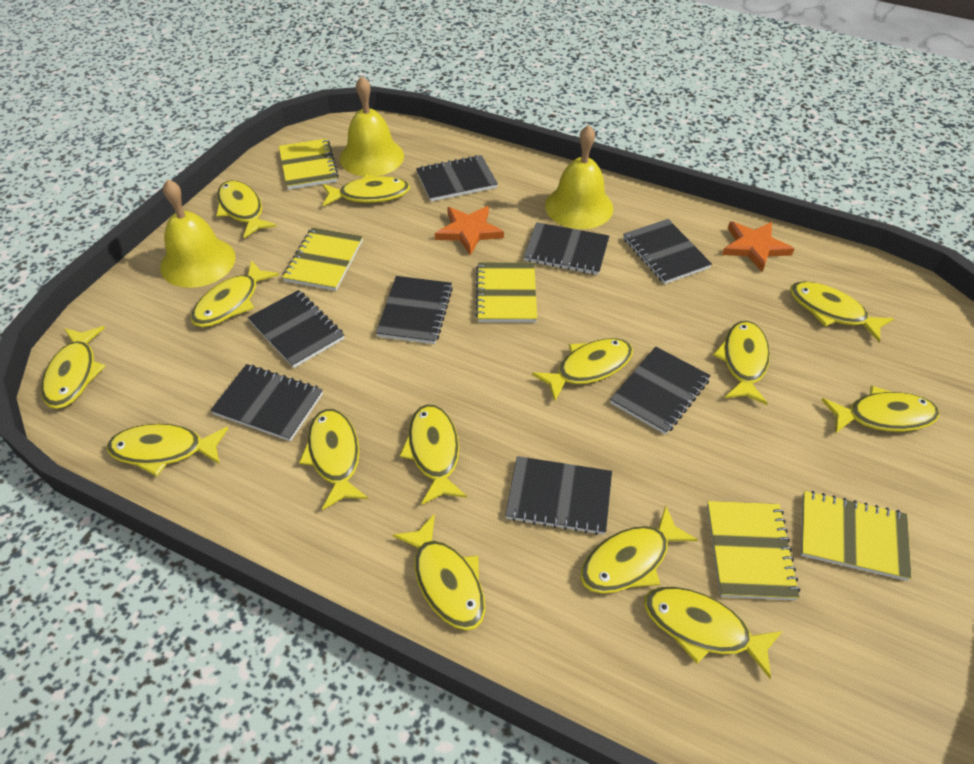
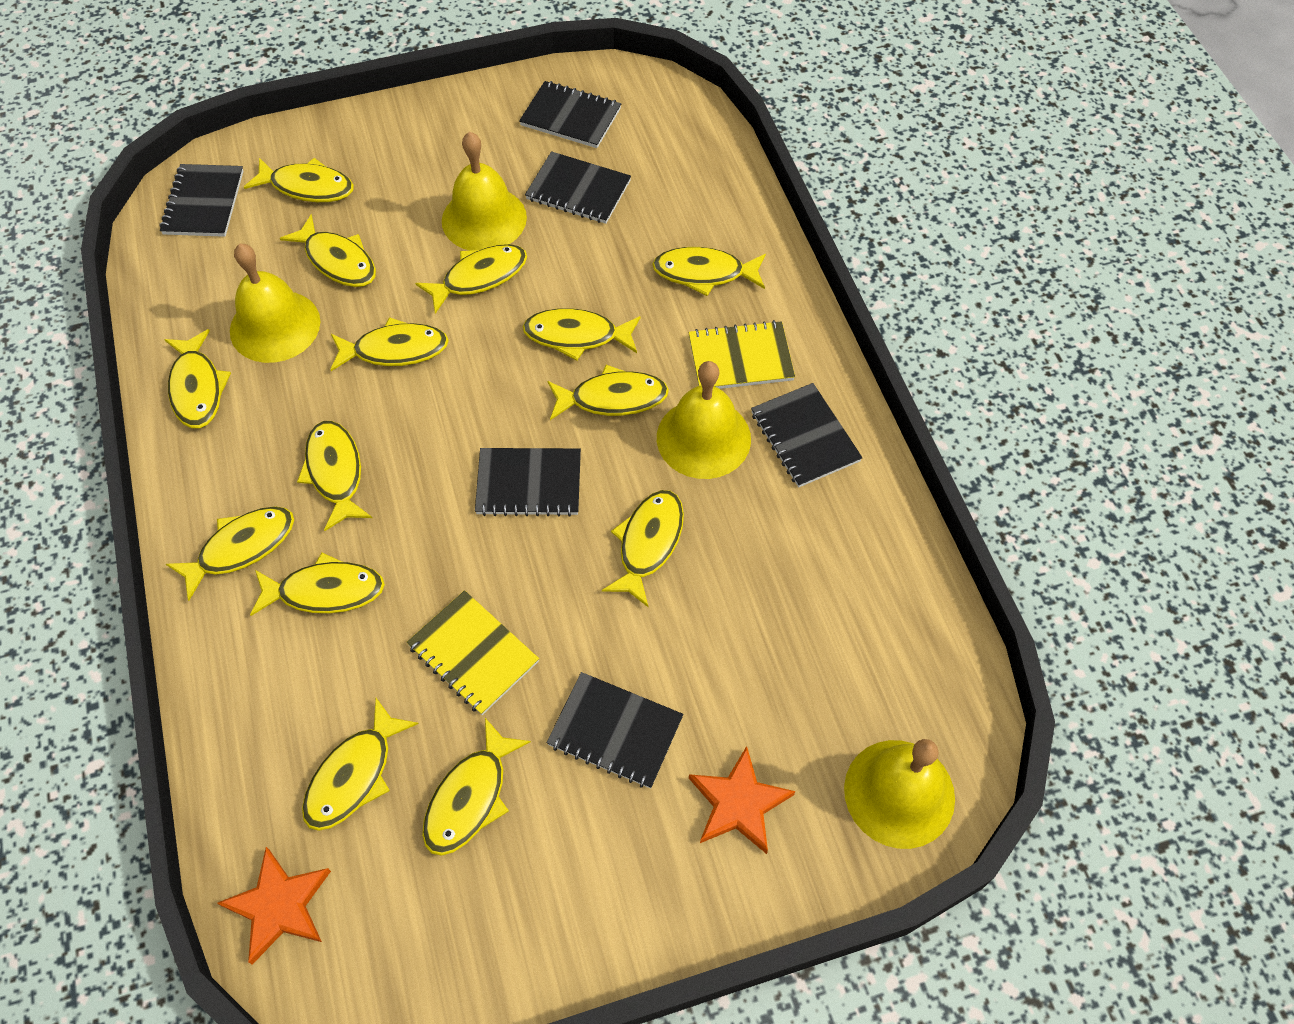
black notebook: [210,364,323,441] [248,290,344,368] [376,276,453,344] [416,155,498,202] [505,456,612,535] [524,222,609,275] [610,347,711,435] [623,219,712,284] = 8 -> [160,164,244,237] [475,448,581,517] [519,81,621,148] [525,151,631,224] [547,672,683,789] [751,383,863,487] = 6
yellow bell: [160,179,236,288] [340,76,404,176] [545,125,613,229] = 3 -> [230,244,320,363] [442,132,527,251] [657,361,751,479] [844,739,955,849] = 4
yellow notebook: [279,138,339,190] [282,227,363,291] [475,262,537,322] [707,501,800,600] [801,491,912,581] = 5 -> [406,590,539,715] [689,320,795,389] = 2

